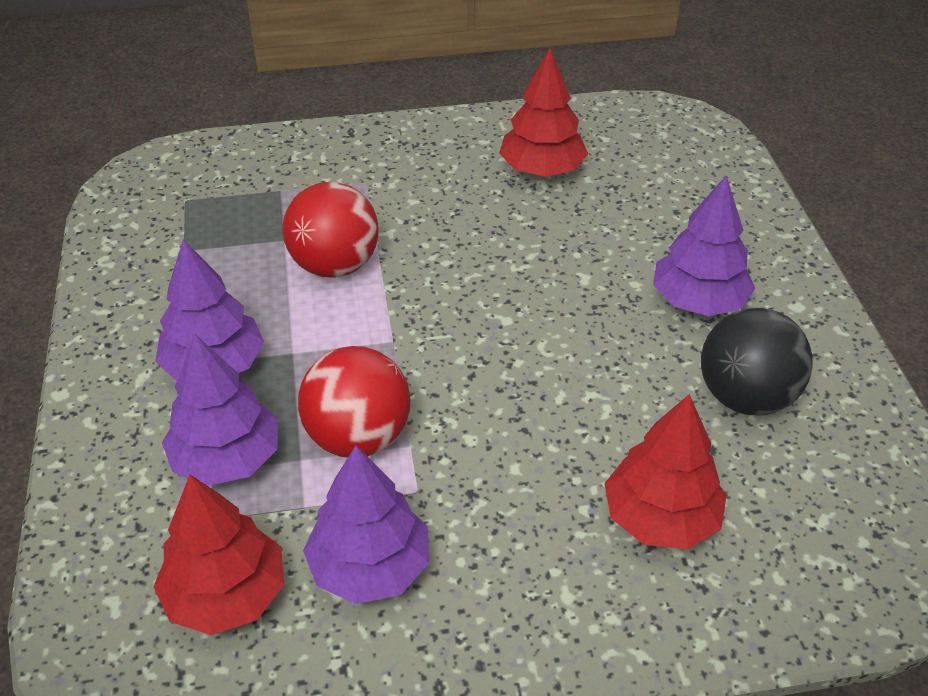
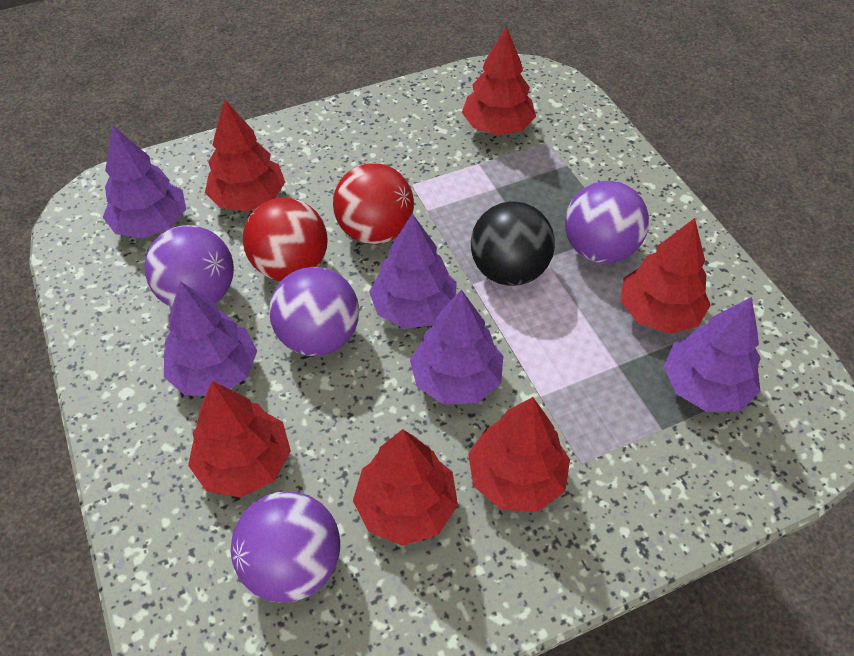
purple ball: none = 0 -> [144,225,234,307] [231,491,340,603] [269,267,359,356] [565,181,649,264] = 4
purple tree: [155,239,264,381] [162,333,278,486] [303,446,429,604] [653,176,755,316] = 4 -> [103,126,186,239] [164,281,257,396] [369,214,456,329] [410,289,503,405] [664,297,761,412] = 5
red tree: [154,475,285,635] [499,48,588,177] [604,394,727,549] = 3 -> [188,381,291,498] [205,99,285,211] [353,429,458,546] [462,26,536,135] [468,397,570,512] [621,218,711,334] = 6

